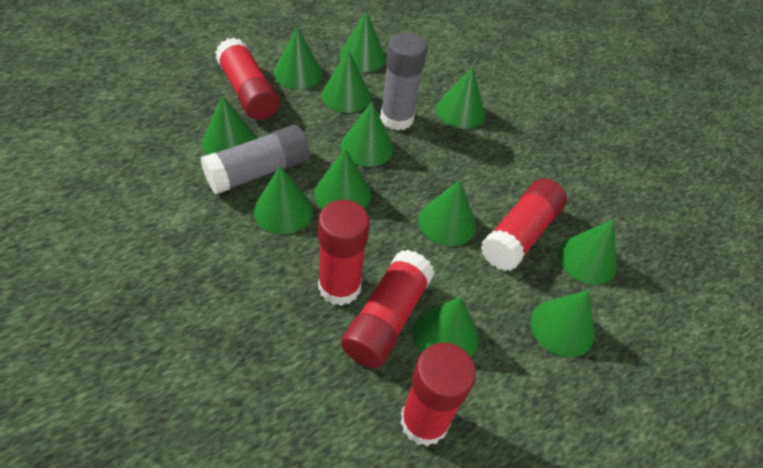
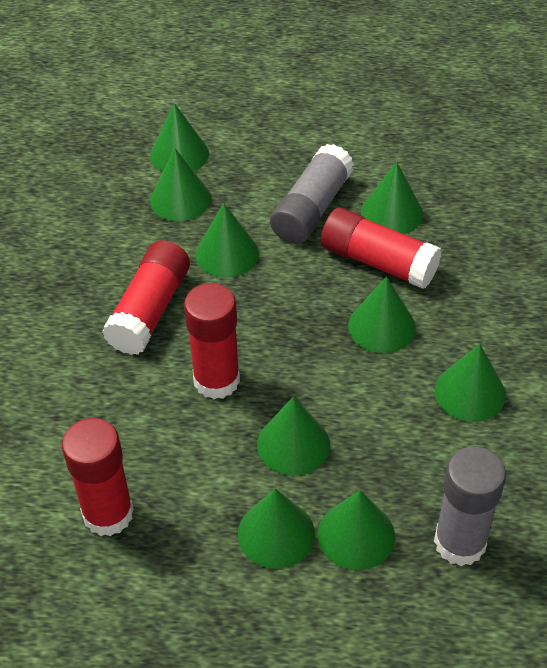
green cone: [202,95,257,155] [253,165,313,234] [274,27,323,89] [314,148,371,209] [321,49,371,113] [339,11,386,72] [341,102,394,167] [413,297,479,358] [419,180,476,246] [436,66,485,129] [531,290,595,358] [558,219,617,285] = 12 -> [150,103,209,172] [150,148,211,221] [195,203,259,278] [238,488,315,569] [257,397,330,476] [318,490,395,570] [348,276,416,353] [361,162,423,234] [435,344,506,422] = 9
red glue stick: [215,37,280,120] [318,200,370,306] [341,250,435,368] [400,343,476,447] [481,178,567,271] = 5 -> [62,418,134,536] [102,240,190,355] [184,283,240,399] [321,207,442,289] = 4

